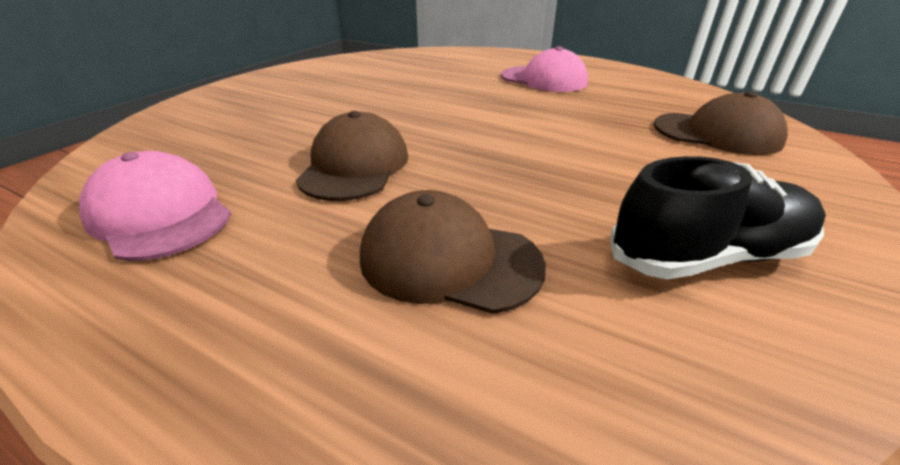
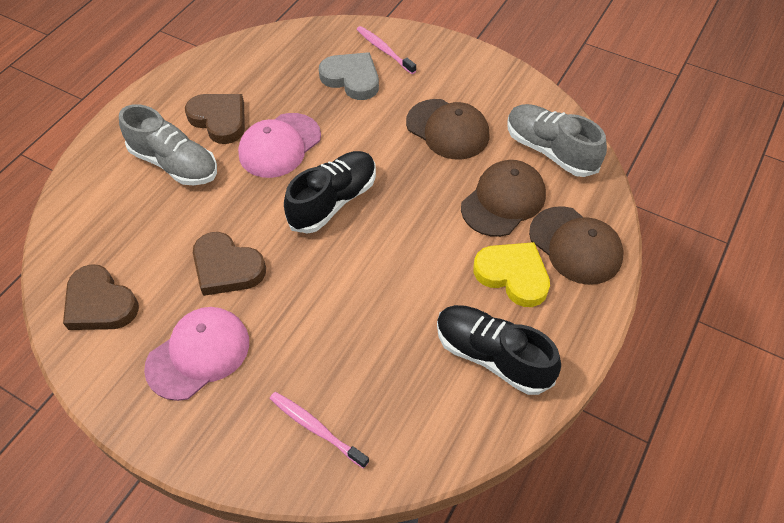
black shoe: [610,156,826,279] = 1 -> [284,151,376,234] [437,305,561,395] = 2
brown heart: none = 0 -> [63,264,139,330] [185,94,245,144] [193,232,266,296] = 3
grey heart: none = 0 -> [319,52,379,100] = 1
grey shoe: none = 0 -> [119,104,217,185] [507,104,607,177] = 2
pink toothbrush: none = 0 -> [270,392,369,469] [356,26,416,74] = 2
yellow heart: none = 0 -> [473,242,550,307] = 1

